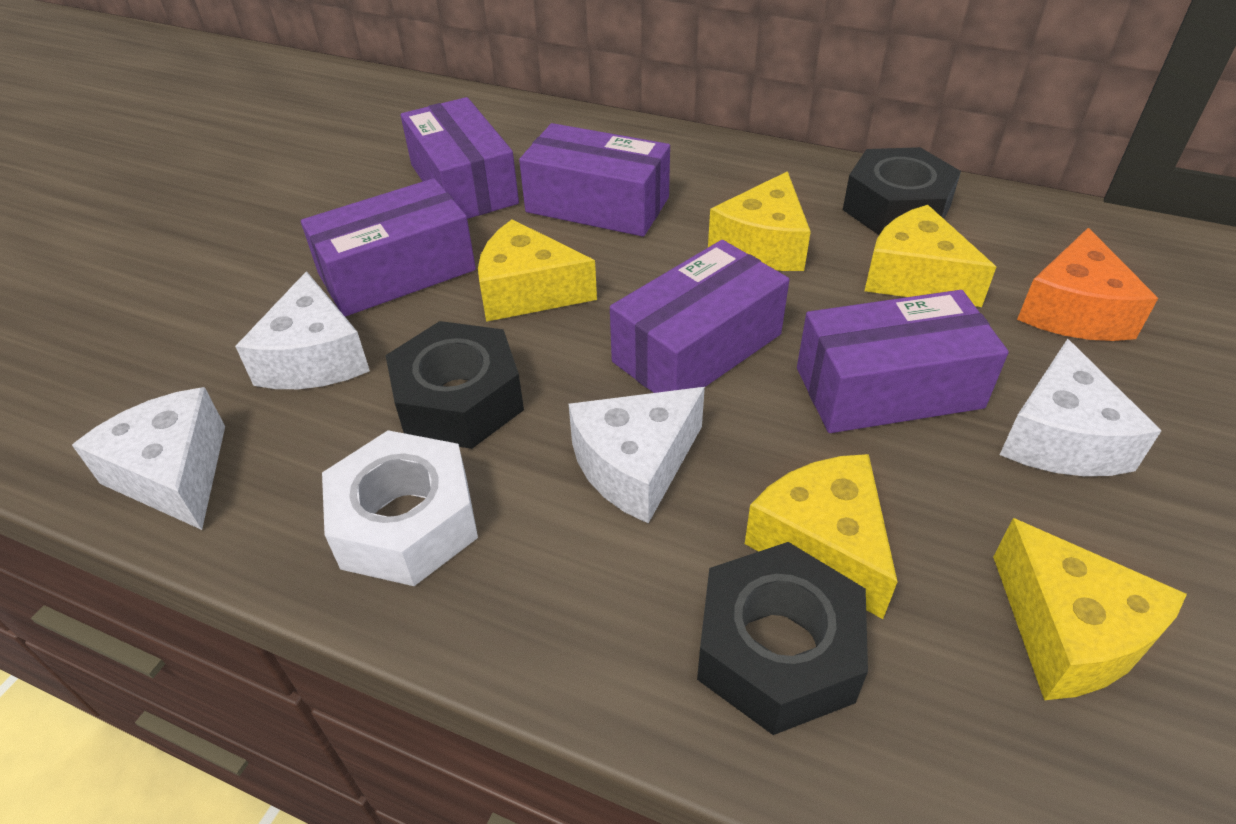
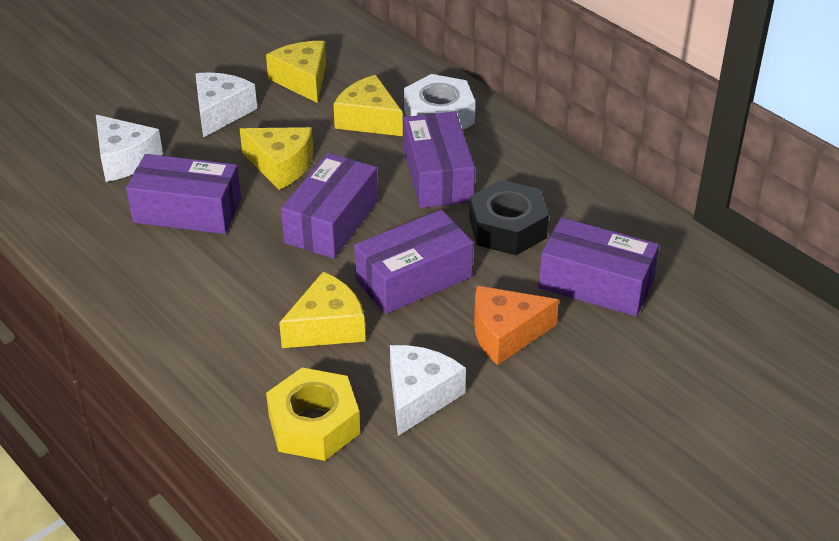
black nut: [386,321,524,449] [697,542,868,735] [843,147,961,235] = 3 -> [469,180,549,255] = 1
white cheese: [72,387,225,530] [235,271,370,389] [569,387,705,524] [1000,339,1161,476] = 4 -> [96,115,163,182] [195,72,257,138] [390,345,466,436] = 3
yellow cheese: [478,219,597,322] [708,171,811,271] [745,454,897,619] [865,205,996,307] [993,518,1187,700] = 5 -> [240,127,313,190] [266,41,326,103] [279,272,365,348] [333,75,403,136] = 4
yellow nut: none = 0 -> [266,368,360,461] = 1

